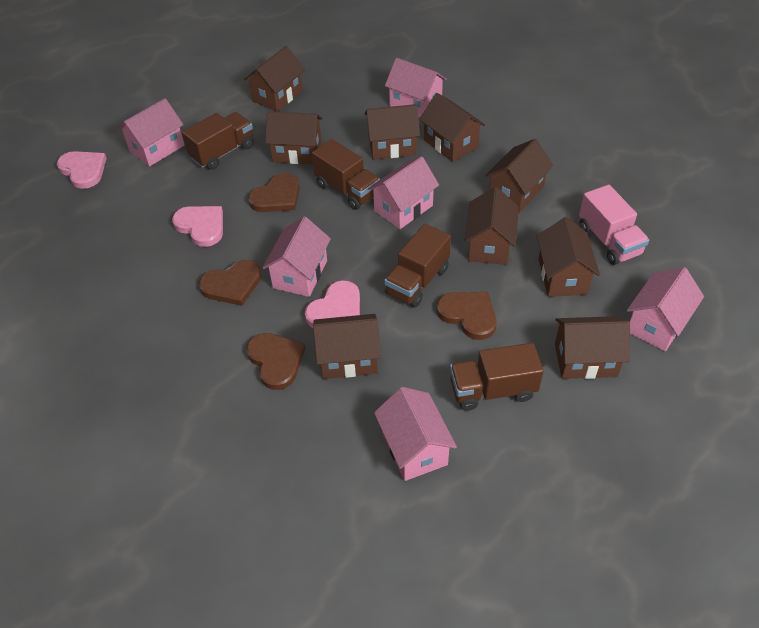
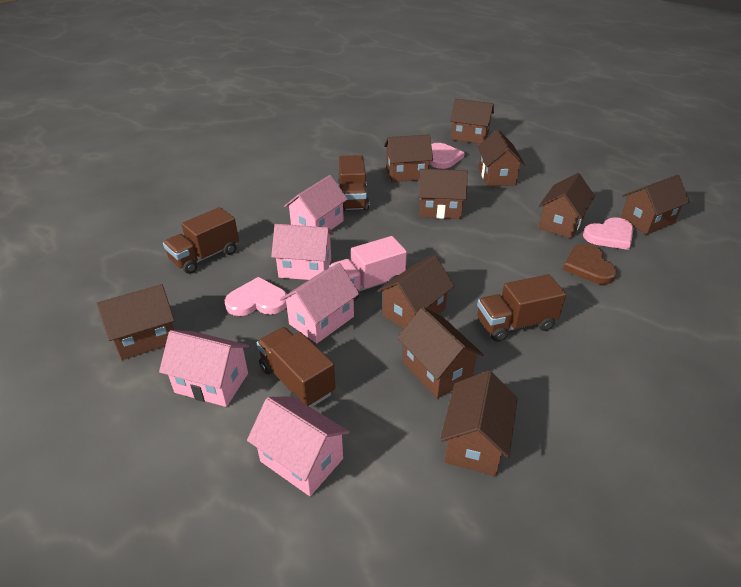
brown heart: [199,260,261,306] [246,333,305,390] [248,173,300,212] [436,292,497,340] = 4 -> [563,244,617,284] = 1
brown house: [244,46,305,112] [265,111,323,164] [313,314,381,379] [365,104,420,160] [419,93,485,162] [465,187,519,265] [485,139,553,213] [537,217,600,297] [555,316,630,379] = 9 -> [96,284,175,360] [377,256,454,329] [384,134,433,182] [397,307,484,399] [419,169,468,219] [440,370,518,476] [450,99,494,144] [477,129,525,186] [539,173,595,238] [621,175,690,235] = 10
pink house: [117,98,185,167] [262,216,331,297] [368,156,439,229] [374,387,457,481] [385,58,447,118] [627,267,704,351] = 6 -> [159,330,249,407] [247,396,349,496] [271,224,334,280] [280,263,359,344] [284,175,348,230] = 5

